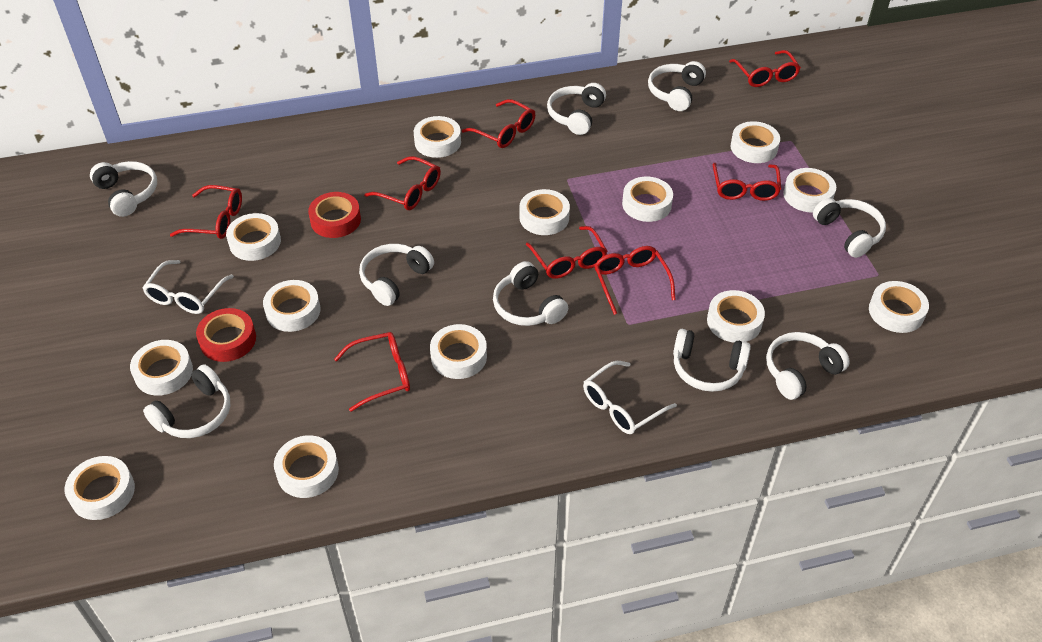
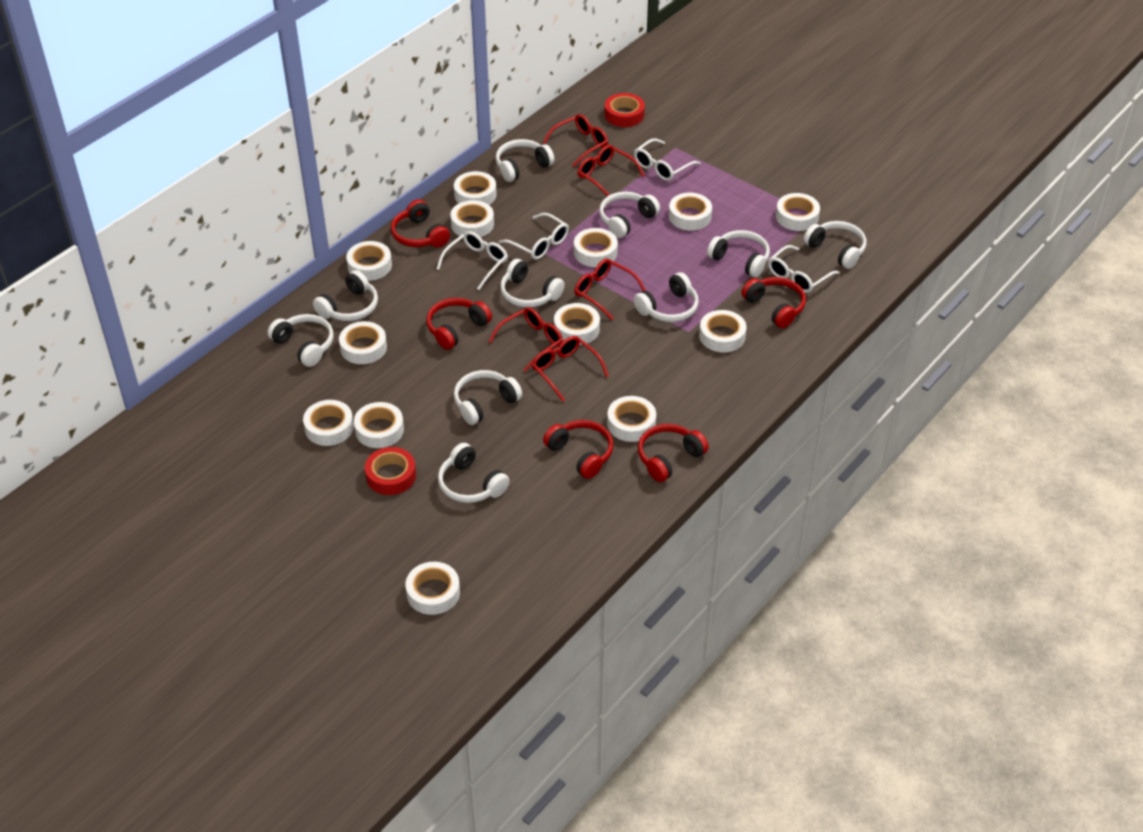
red glasses: [170,185,242,239] [334,332,410,412] [364,156,441,210] [462,99,535,148] [526,226,607,279] [594,246,676,315] [713,163,781,201] [729,50,801,87] = 8 -> [488,307,563,372] [532,336,609,401] [543,114,608,167] [574,259,646,320] [578,145,645,197] = 5
red headphones: none = 0 -> [391,200,450,247] [426,298,492,350] [543,420,613,479] [638,424,709,482] [742,277,806,328] = 5
white glasses: [143,260,234,314] [583,361,677,434] = 2 -> [437,231,508,290] [499,213,569,260] [634,138,701,181] [768,245,839,293] = 4
white headphones: [90,161,157,217] [143,365,230,438] [359,244,434,306] [493,261,568,326] [547,83,606,135] [648,61,706,111] [673,329,751,392] [766,332,850,400] [813,198,886,258] = 9 -> [268,314,334,367] [313,270,378,321] [438,443,510,503] [454,370,522,425] [496,139,555,182] [500,259,565,308] [599,192,660,238] [634,272,699,322] [707,230,770,277] [804,221,866,269] = 10

